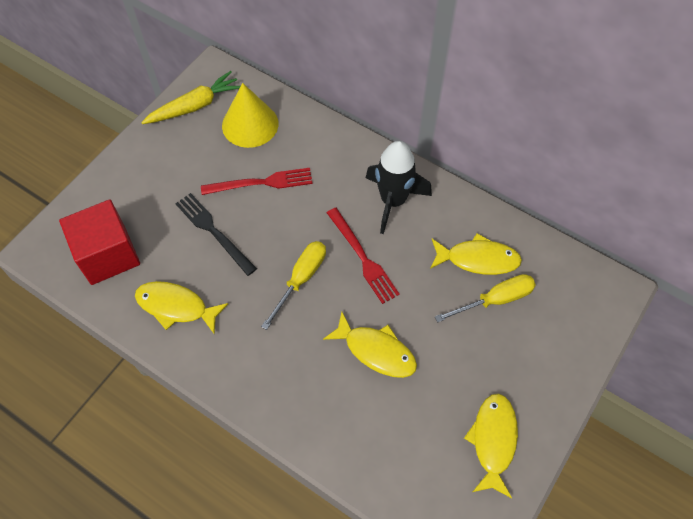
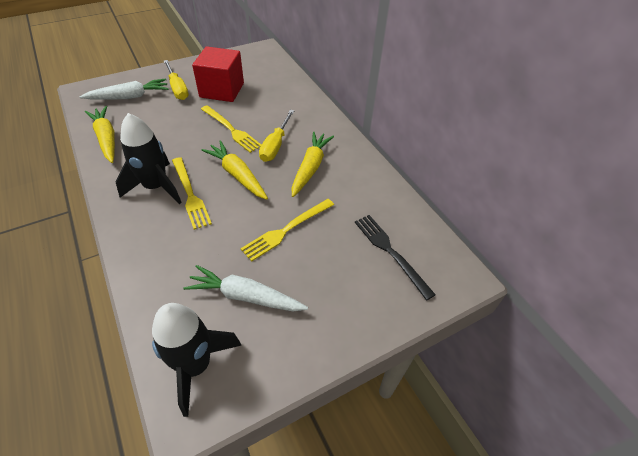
black rocket: [366,141,432,234] = 1 -> [115,113,182,204] [152,303,242,417] = 2
red fork: [201,168,313,195] [327,208,400,304] = 2 -> none = 0
white carrot: none = 0 -> [80,79,169,100] [183,265,308,311] = 2
yellow carrot: [141,71,241,124] = 1 -> [85,106,115,163] [201,140,268,200] [291,132,334,197] = 3
yellow cone: [222,83,278,148] = 1 -> none = 0
yellow fish: [135,281,228,335] [323,312,417,378] [430,233,522,275] [464,393,518,498] = 4 -> none = 0
yellow fork: none = 0 -> [172,157,212,230] [201,105,261,153] [240,199,334,262] = 3

